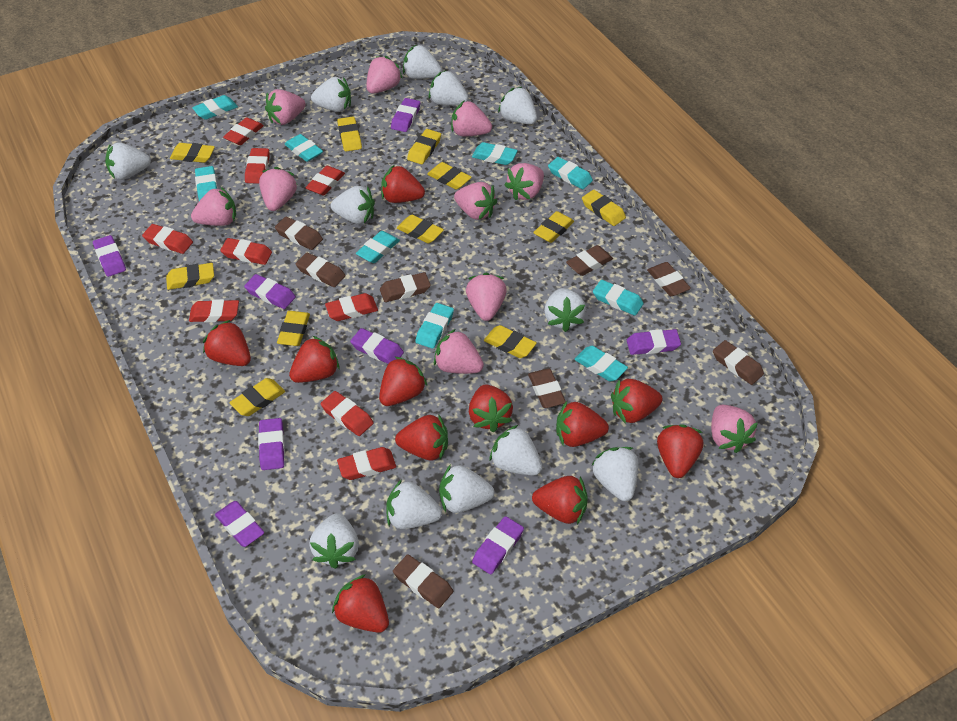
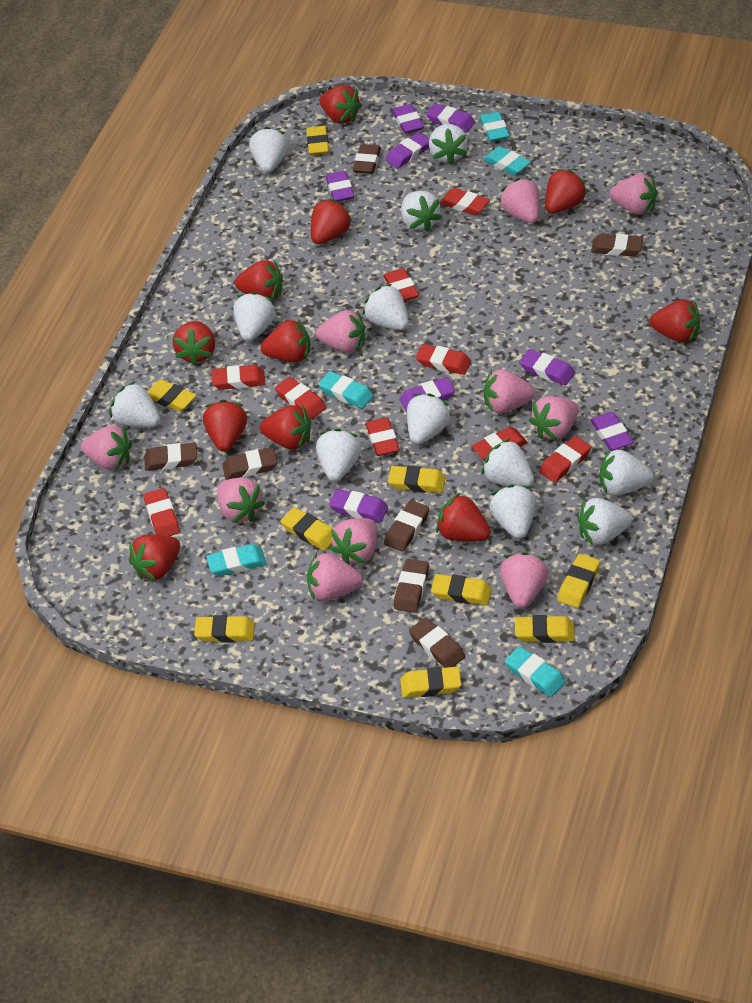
brown eraser: [275,217,323,250] [296,253,345,287] [380,272,431,302] [393,554,453,608] [528,369,566,408] [566,245,613,276] [647,262,691,296] [713,340,764,385] = 8 -> [144,443,197,471] [222,447,278,480] [353,144,381,174] [384,500,430,552] [394,559,429,612] [409,618,465,668] [591,234,643,256] = 7
turquoise eraser: [192,95,238,120] [195,166,218,201] [284,134,323,162] [356,231,400,263] [415,303,454,349] [472,142,518,165] [548,157,593,189] [574,346,628,382] [593,280,644,316] = 9 -> [206,544,267,576] [318,371,374,409] [479,112,510,142] [483,146,531,175] [505,646,566,697] = 5
yellow eraser: [166,263,214,290] [170,143,215,163] [229,378,285,416] [277,311,310,346] [337,117,362,151] [397,215,444,243] [407,129,441,164] [427,162,472,190] [484,325,537,358] [533,211,574,243] [582,190,626,226] = 11 -> [147,379,196,412] [194,615,255,643] [281,507,333,551] [306,126,329,155] [388,466,446,493] [400,667,461,698] [431,574,492,605] [515,615,574,643] [557,554,600,608] = 9

